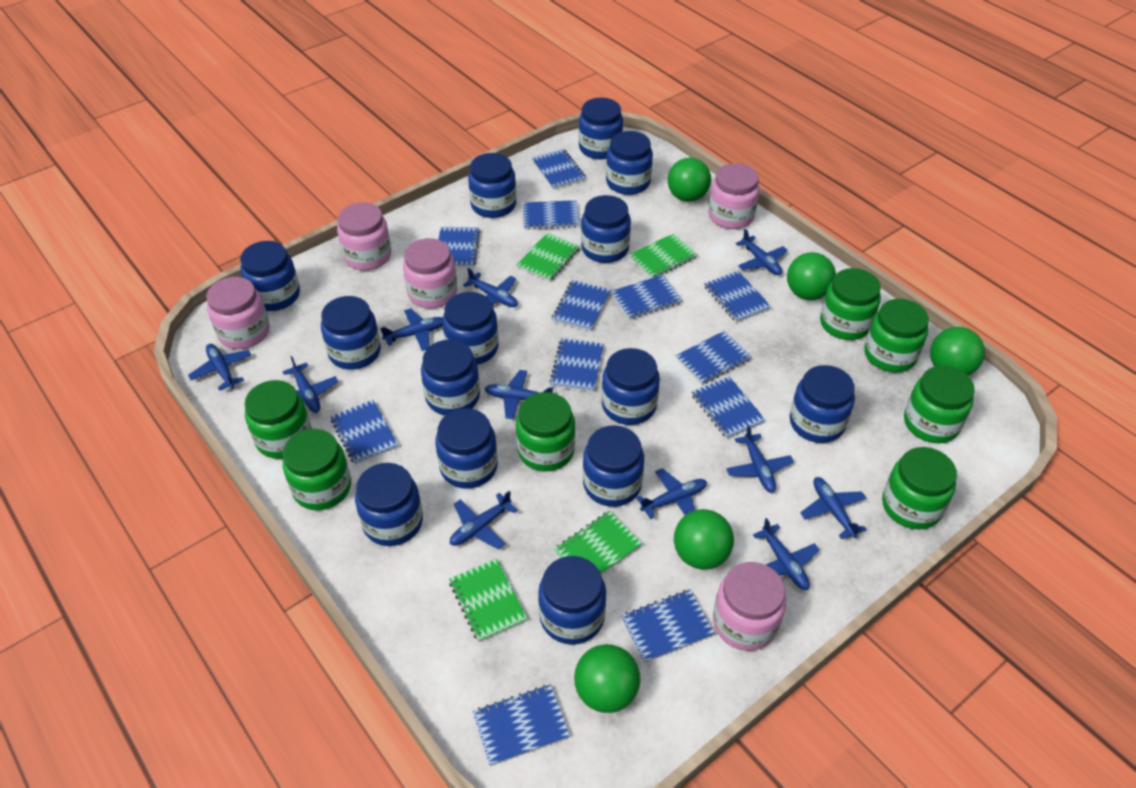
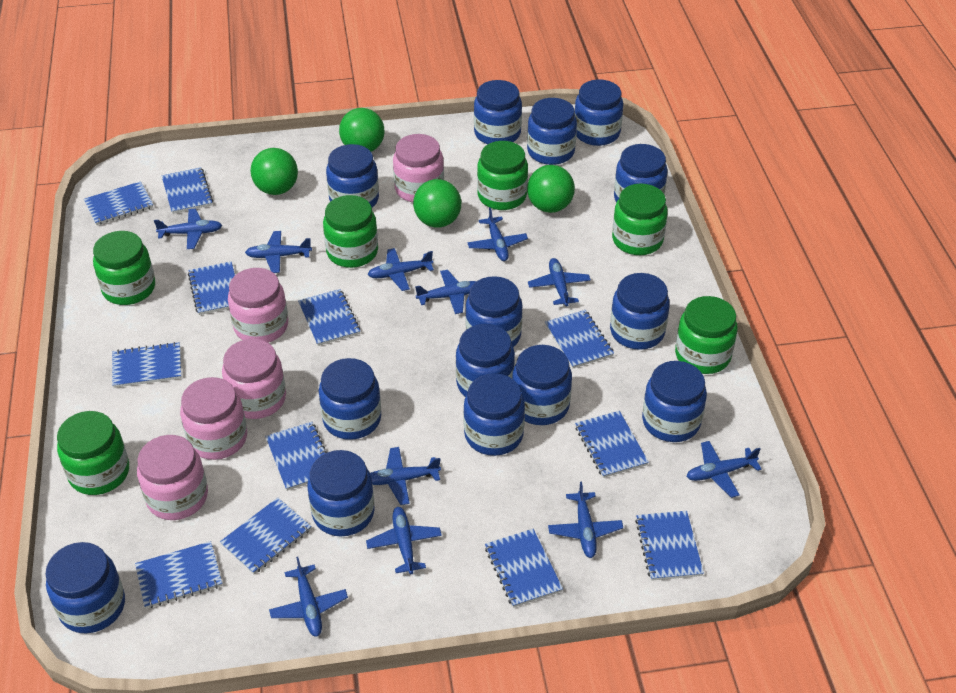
green ball: [574,644,640,713] [668,157,711,202] [674,509,734,570] [787,252,836,300] [930,327,985,376] = 5 -> [251,148,298,195] [339,108,384,152] [413,179,461,227] [527,165,575,213] = 4
green jar: [244,380,312,459] [283,429,351,510] [516,392,575,471] [820,268,881,340] [864,299,929,372] [882,447,957,529] [904,366,975,443] = 7 -> [57,411,129,495] [93,231,155,305] [323,195,378,268] [477,141,528,210] [612,183,668,255] [675,296,737,374] = 6
green notebook: [449,559,528,642] [517,233,580,281] [554,511,642,575] [629,233,698,278] = 4 -> none = 0

